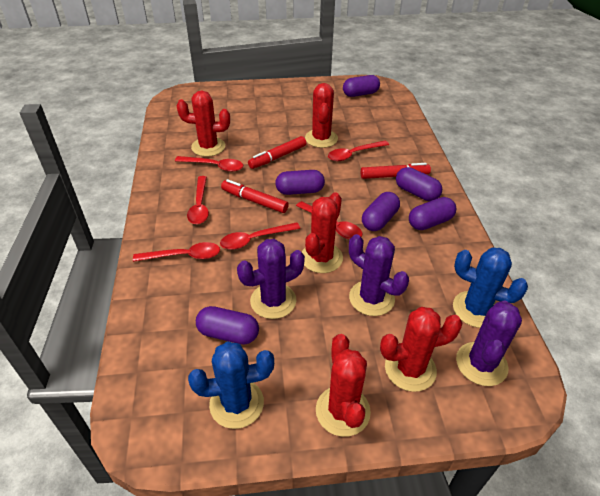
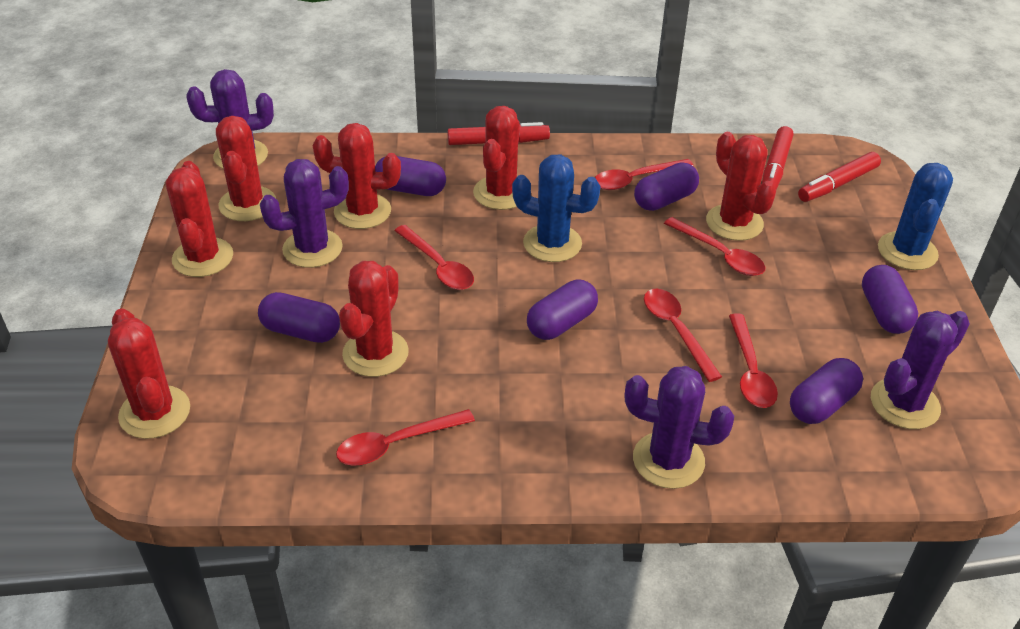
purple cactus: [237,239,305,319] [349,234,409,316] [456,301,522,386] = 3 -> [187,69,274,169] [260,159,349,268] [625,366,734,489] [871,311,970,429] = 4
red cactus: [177,91,230,157] [302,192,343,273] [305,83,338,148] [316,334,371,437] [380,307,462,392] = 5 -> [108,308,190,439] [166,161,233,277] [216,116,276,221] [313,123,401,229] [339,261,409,377] [473,106,520,210] [706,132,776,241] = 7

